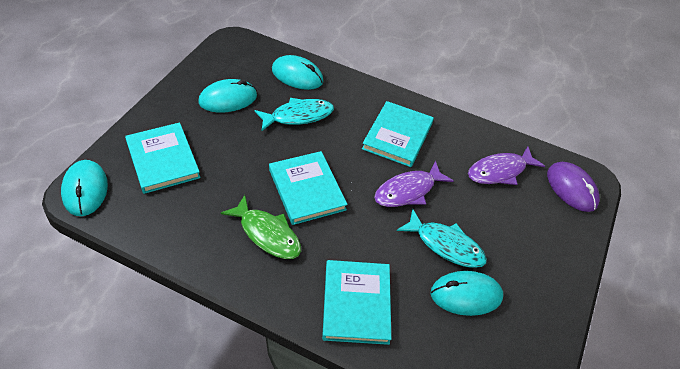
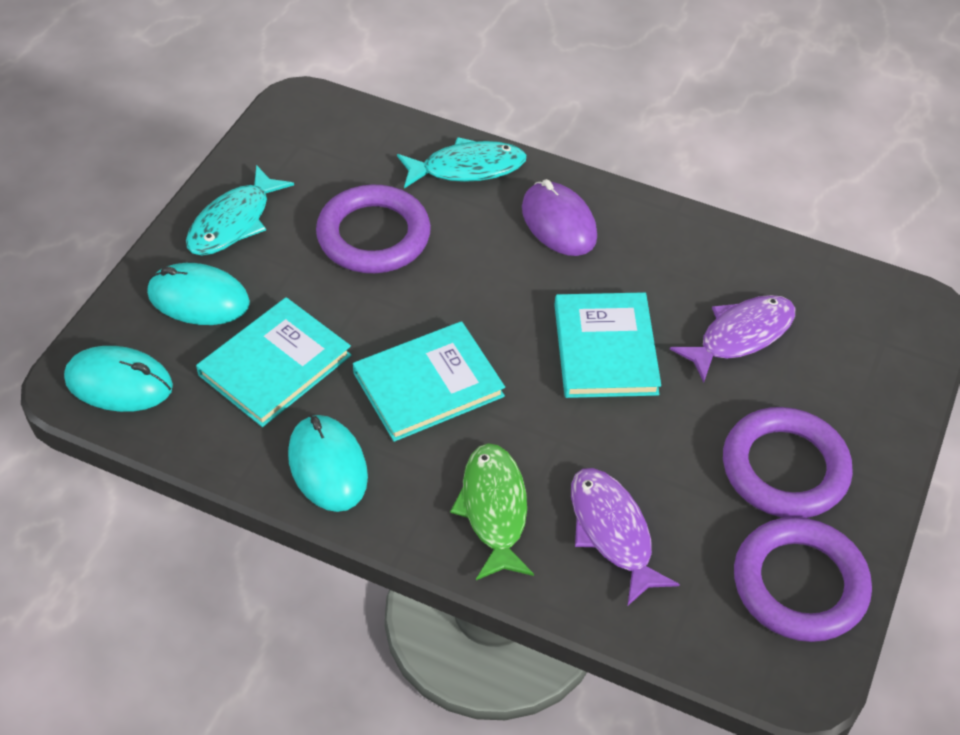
purple ring: none = 0 -> [316,185,431,273] [723,407,853,518] [734,517,872,642] = 3
turquoise book: [125,122,201,194] [269,151,348,225] [322,260,391,345] [362,101,434,167] = 4 -> [196,297,351,427] [353,321,505,442] [554,292,661,398] = 3
turquoise mouse: [61,160,108,216] [199,79,257,113] [272,55,323,90] [431,271,503,316] = 4 -> [64,346,173,412] [147,263,250,325] [288,415,368,512] = 3

